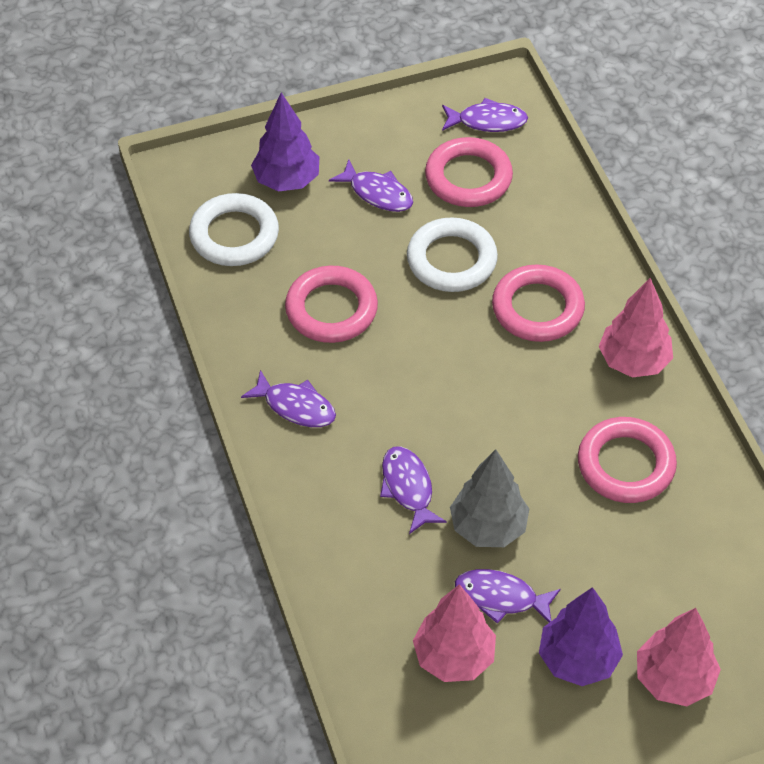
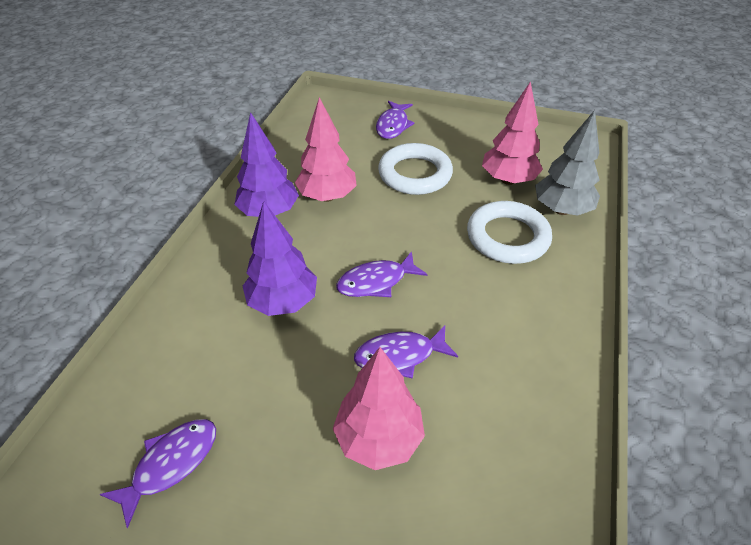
pink ring: [285,266,378,343] [425,137,513,207] [492,264,585,342] [578,417,677,503] = 4 -> none = 0
purple fish: [241,370,336,427] [329,159,413,212] [380,446,447,534] [442,98,528,132] [455,569,561,624] = 5 -> [100,419,216,528] [336,251,427,297] [354,326,458,379] [376,101,415,139] = 4

